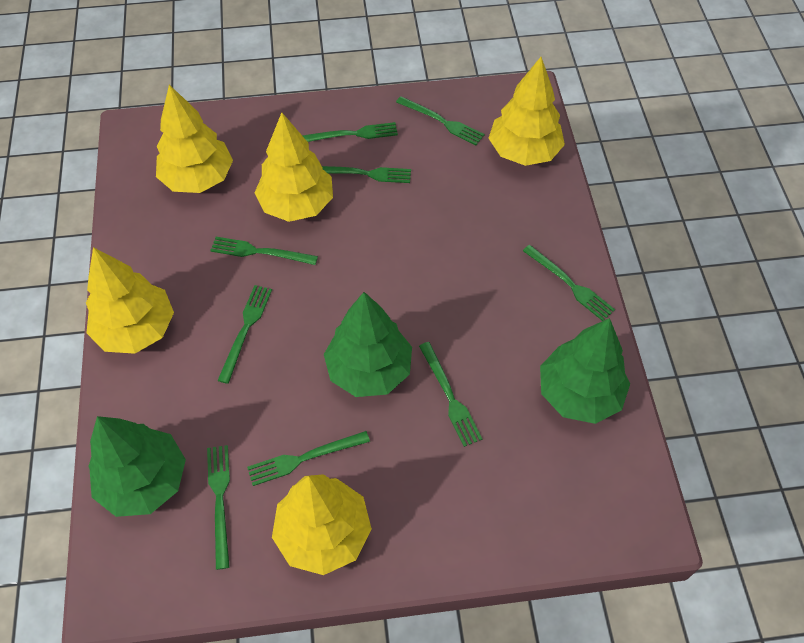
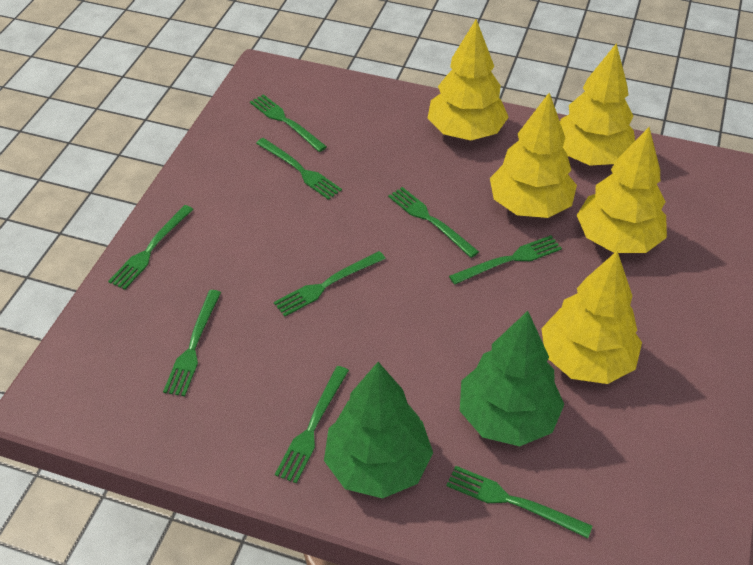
green tree: [88,416,186,517] [324,292,412,397] [540,318,630,424] = 3 -> [324,362,433,498] [460,311,564,446] = 2

